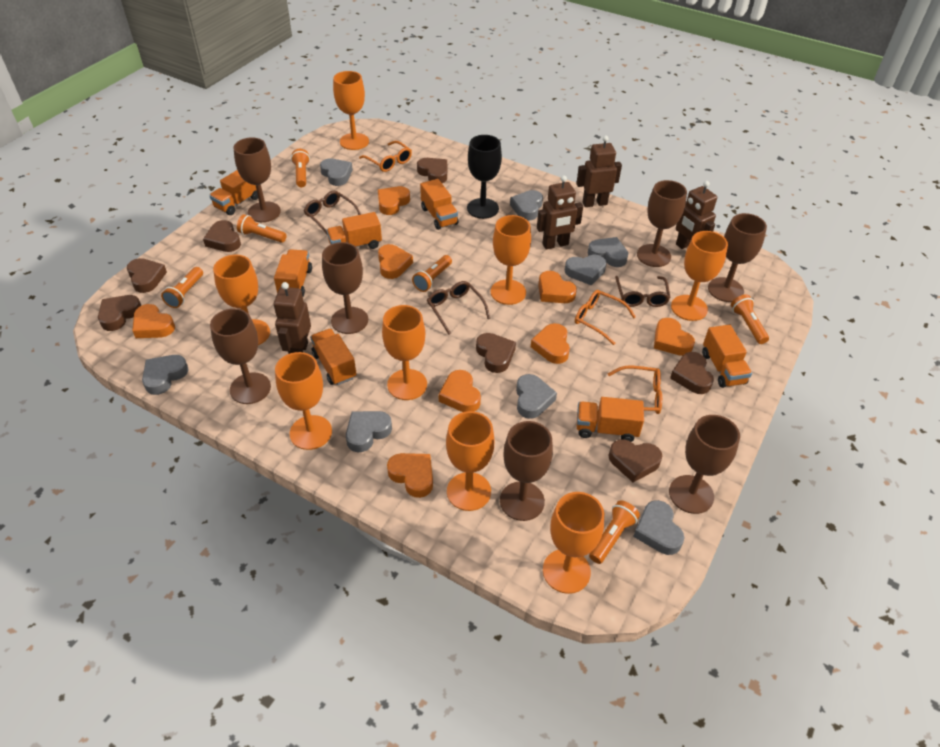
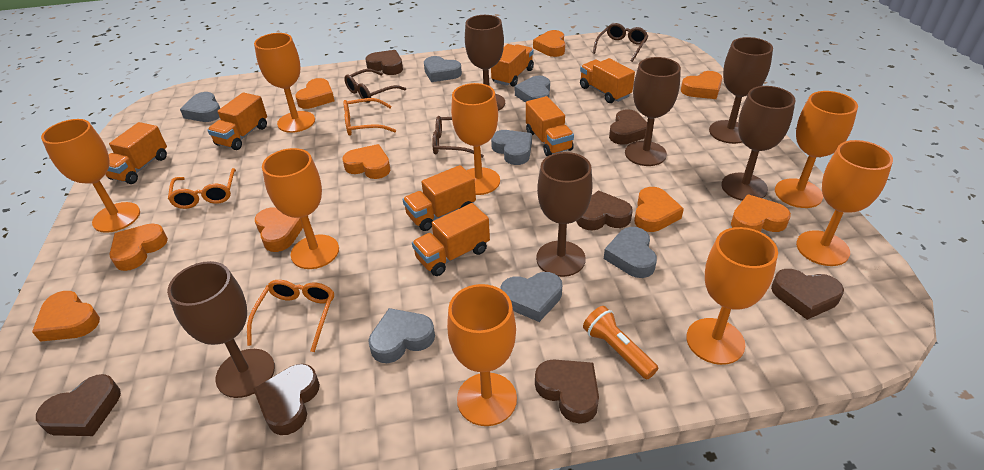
black goblet: [467,135,502,219] = 1 -> none = 0
brown goblet: [210,308,271,404] [233,137,281,222] [322,242,368,334] [500,421,553,521] [637,180,687,267] [669,415,740,514] [708,213,767,302] = 7 -> [167,261,275,398] [465,15,505,111] [536,152,592,277] [625,57,681,166] [709,37,773,144] [721,86,796,201] = 6
brown robot: [274,282,311,354] [537,175,583,249] [576,136,622,207] [676,181,717,249] = 4 -> none = 0
grey heart: [142,355,189,395] [320,158,353,186] [346,411,392,452] [510,190,543,220] [516,374,557,419] [565,255,607,285] [588,237,629,267] [633,500,685,555] = 8 -> [180,92,220,122] [368,308,435,363] [424,56,462,82] [491,130,532,165] [500,272,562,322] [515,76,550,103] [604,227,657,278] = 7
orange flashlight: [161,267,203,308] [237,214,287,243] [291,149,310,187] [412,255,452,292] [589,500,640,564] [731,294,769,344] = 6 -> [583,306,658,379] = 1
orange heart: [132,304,175,338] [378,186,410,215] [378,244,413,279] [387,453,433,498] [439,370,481,412] [531,323,570,364] [538,271,577,303] [654,318,695,356] = 8 -> [32,291,100,342] [109,224,168,271] [255,207,303,252] [295,78,335,109] [342,144,391,179] [533,30,565,57] [634,187,684,232] [681,71,722,99] [731,194,791,232] = 9

